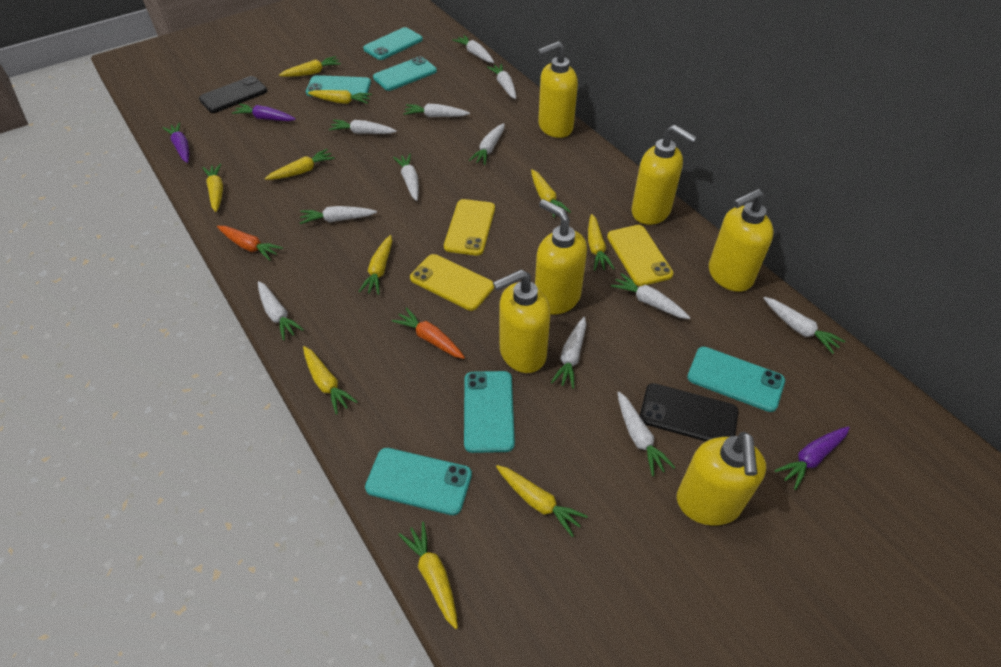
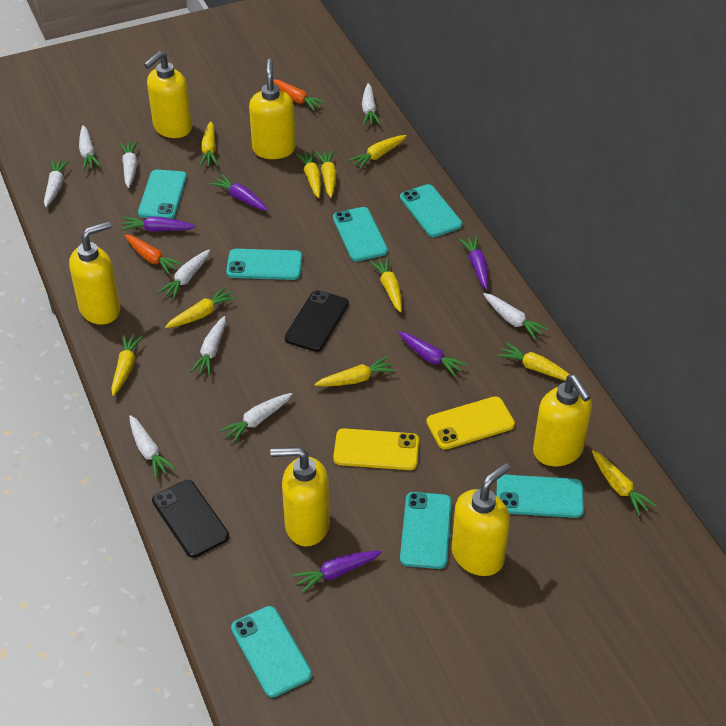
purple carrot: [163,122,189,163] [232,104,296,121] [774,427,850,490] = 3 -> [121,217,196,232] [210,175,268,211] [292,551,382,593] [398,332,468,377] [459,236,488,290] = 5
turquoise phone: [306,75,371,97] [363,27,423,60] [365,448,472,515] [373,56,437,91] [464,371,515,453] [687,347,785,412] = 6 -> [138,170,187,219] [226,249,302,280] [231,606,312,697] [333,207,388,262] [400,184,462,237] [400,492,452,569] [497,474,584,518] = 7
white carrot: [258,281,304,341] [300,206,377,224] [329,120,397,134] [393,154,419,201] [403,104,470,117] [452,35,494,63] [469,123,504,165] [487,64,516,99] [551,317,586,389] [611,273,690,319] [617,392,675,476] [763,297,845,354] = 12 -> [44,159,70,207] [79,125,101,170] [119,141,137,188] [129,415,176,478] [158,249,210,300] [190,316,226,376] [220,393,292,443] [362,83,381,125] [483,293,549,340] = 9
yellow phone: [410,254,494,311] [444,199,495,256] [607,225,674,286] = 3 -> [333,428,419,470] [427,396,515,449] = 2

